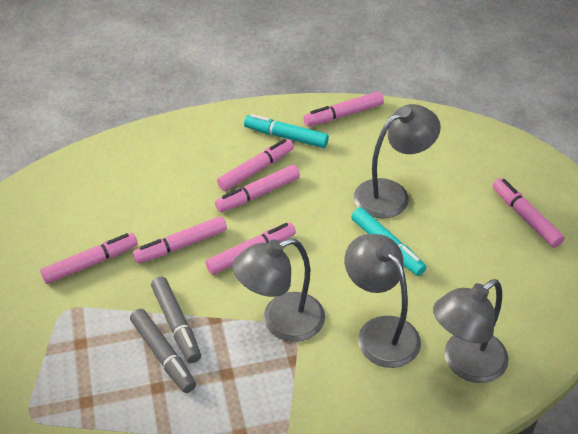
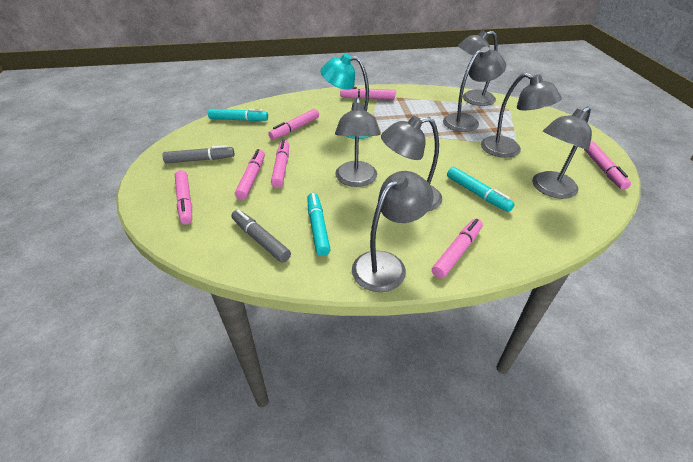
grey lamp: [232,238,325,342] [345,234,421,368] [354,104,441,219] [433,279,509,383] = 4 -> [335,97,381,187] [352,171,434,292] [381,116,442,211] [443,46,506,132] [458,30,498,106] [481,73,562,158] [532,106,592,199] = 7
turquoise lamp: none = 0 -> [320,53,370,139] = 1
turquoise marker: [244,114,329,148] [351,208,426,276] = 2 -> [208,109,268,121] [307,193,331,256] [447,167,515,212] = 3

